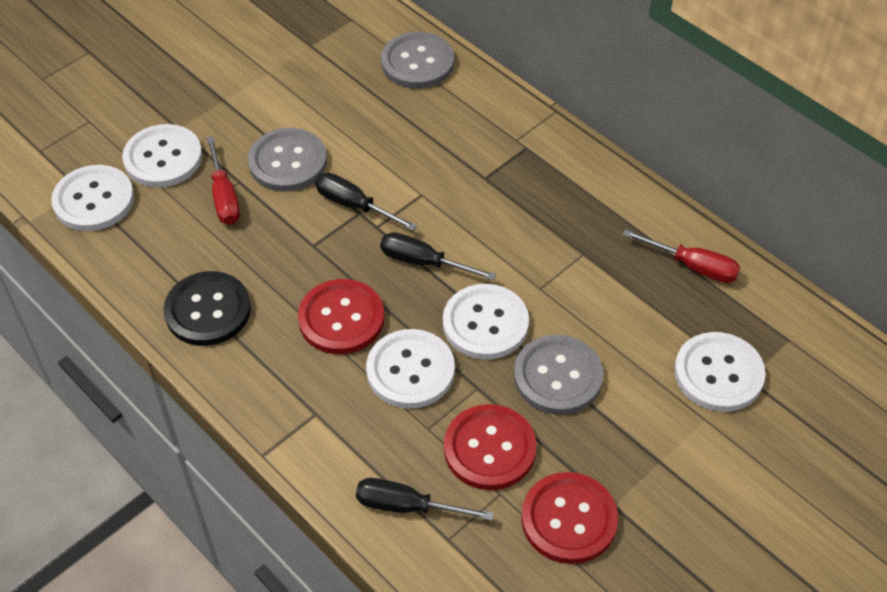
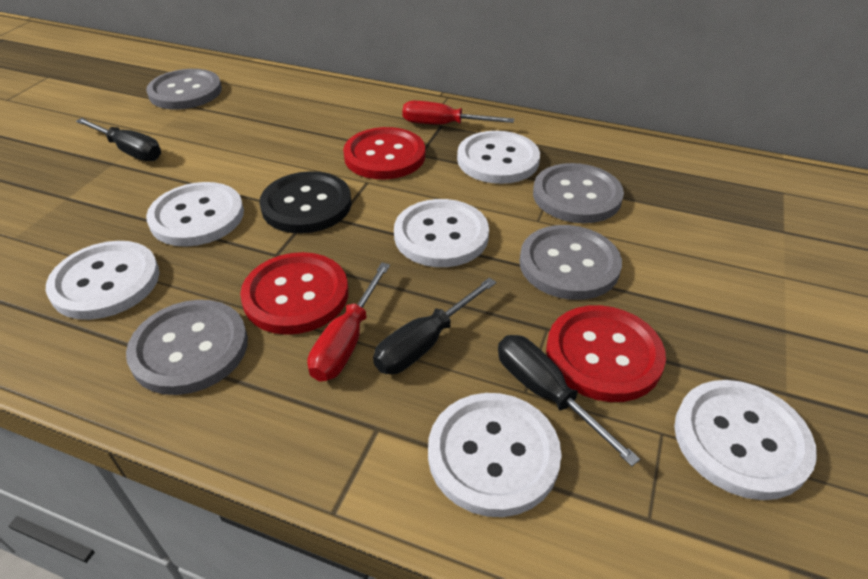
grey button: [248,128,327,192] [381,32,454,89] [514,335,603,415] = 3 -> [126,300,248,395] [146,69,222,110] [519,225,622,300] [533,163,624,223] = 4
white button: [51,165,134,231] [122,124,202,188] [366,329,455,409] [443,284,529,360] [674,332,766,412] = 5 -> [46,241,159,320] [146,182,244,247] [394,199,489,267] [428,393,562,517] [457,131,540,184] [674,380,817,500] = 6

